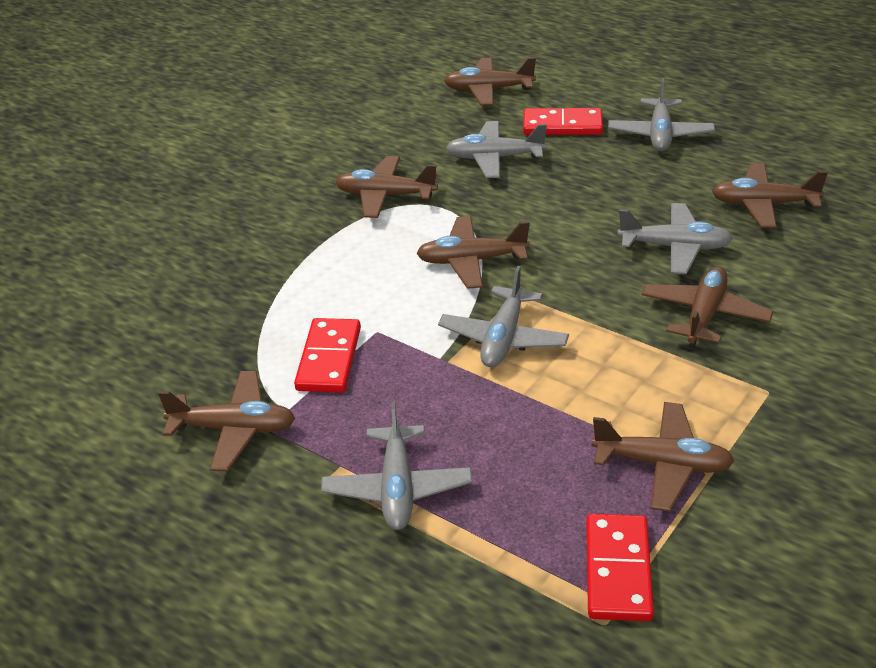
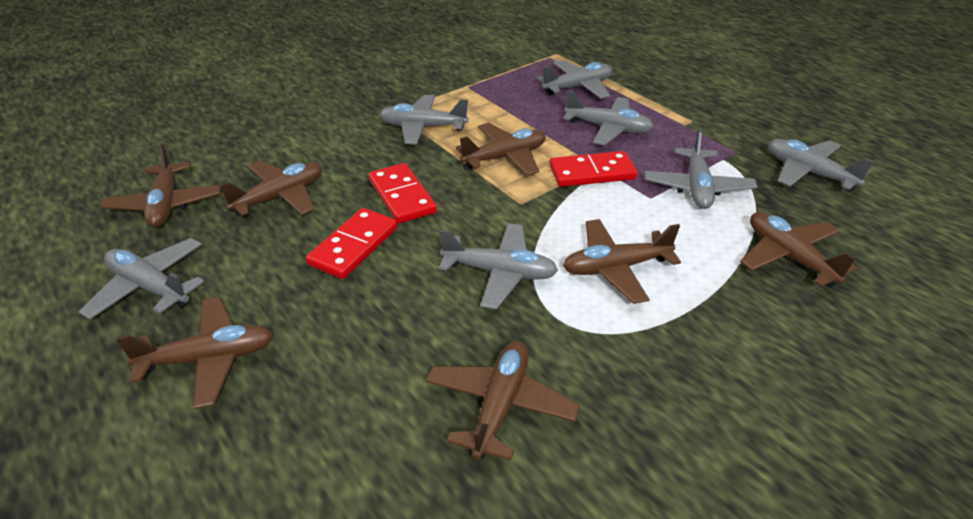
grey plane: [321,401,472,530] [438,266,569,367] [446,121,547,178] [608,78,715,151] [618,203,733,274] = 5 -> [79,238,204,320] [379,95,469,145] [439,223,558,310] [537,60,612,99] [563,90,654,145] [644,128,757,209] [768,139,873,191] = 7

